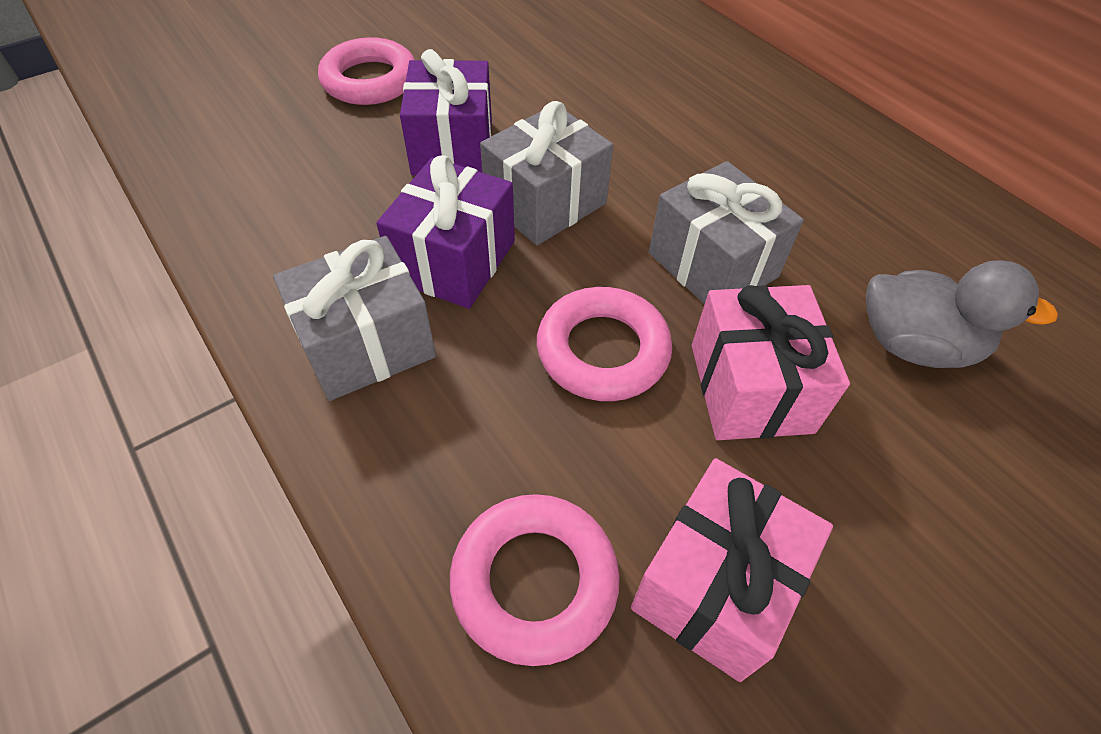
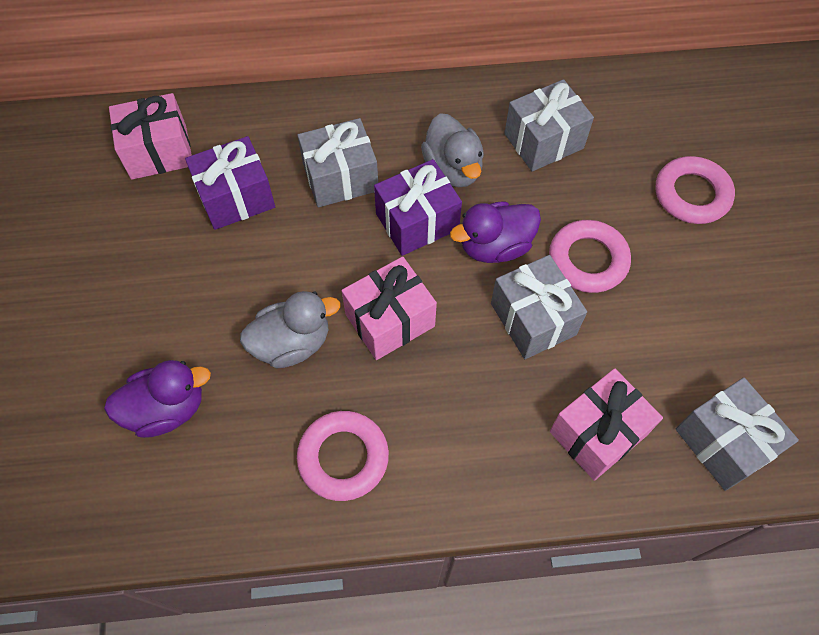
grey duck: [866,260,1058,368] = 1 -> [240,291,340,368] [421,113,484,187] = 2
grey gift: [273,236,436,401] [480,101,613,245] [649,161,804,304] = 3 -> [297,118,378,207] [491,255,587,359] [504,79,594,171] [676,378,799,491] = 4
pink gift: [631,458,833,682] [692,285,850,440] = 2 -> [109,93,192,180] [341,257,437,360] [550,368,663,481] = 3
purple duck: none = 0 -> [104,360,211,438] [450,201,541,263] = 2

